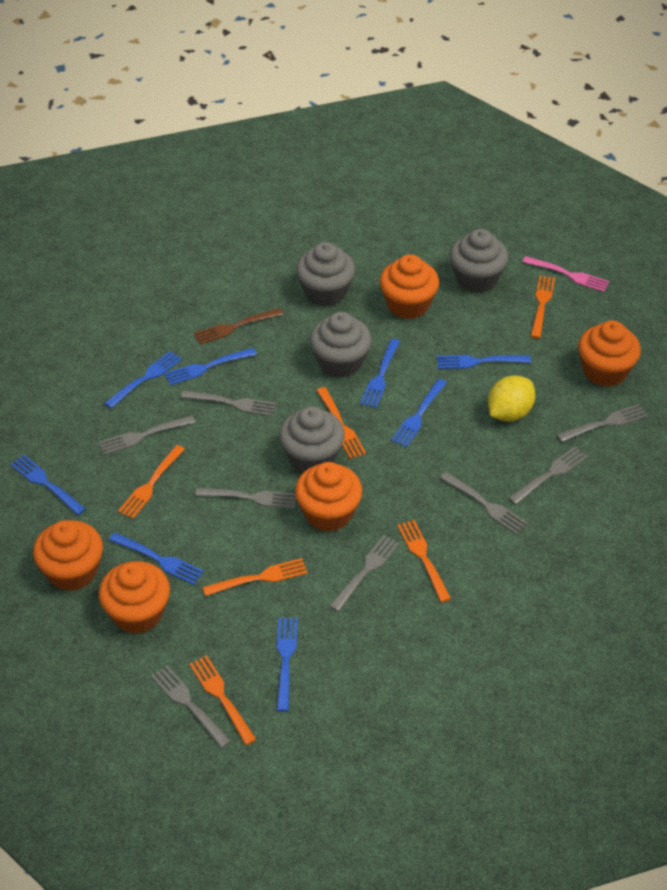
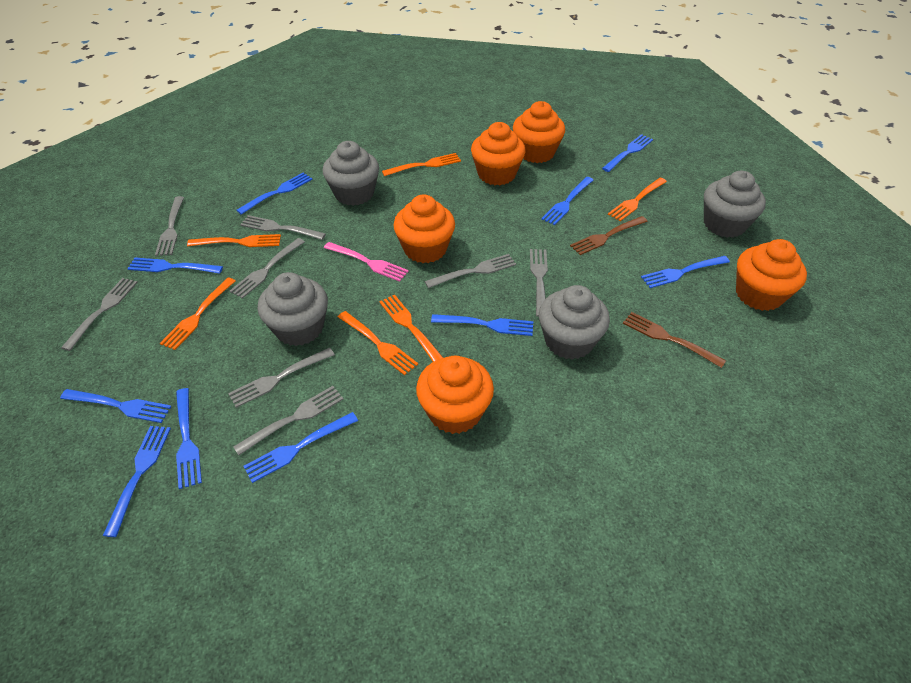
blue fork: [10,455,85,515] [105,351,182,408] [109,532,204,585] [165,348,257,385] [277,618,298,712] [360,339,400,408] [391,379,447,447] [437,355,531,369] = 8 -> [60,389,172,423] [103,426,171,537] [127,257,223,274] [176,388,202,489] [236,173,312,215] [243,412,358,483] [431,314,533,336] [541,177,594,225] [602,134,653,172] [641,256,730,288] = 10
brown fork: [194,308,283,345] = 1 -> [570,216,648,255] [623,312,726,368] = 2
yellow lemon: [488,375,535,422] = 1 -> none = 0

